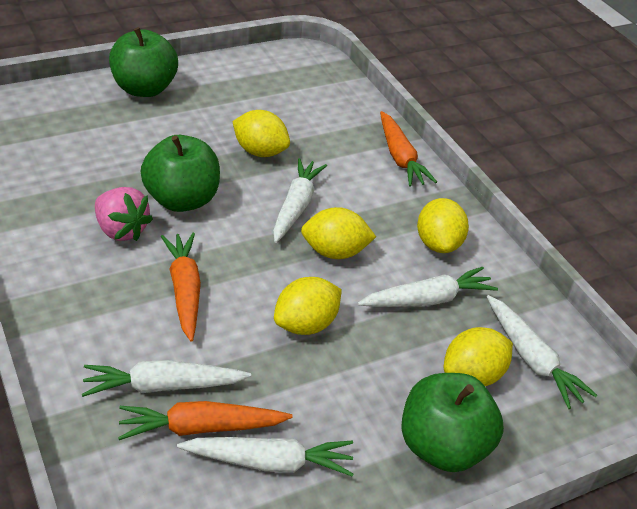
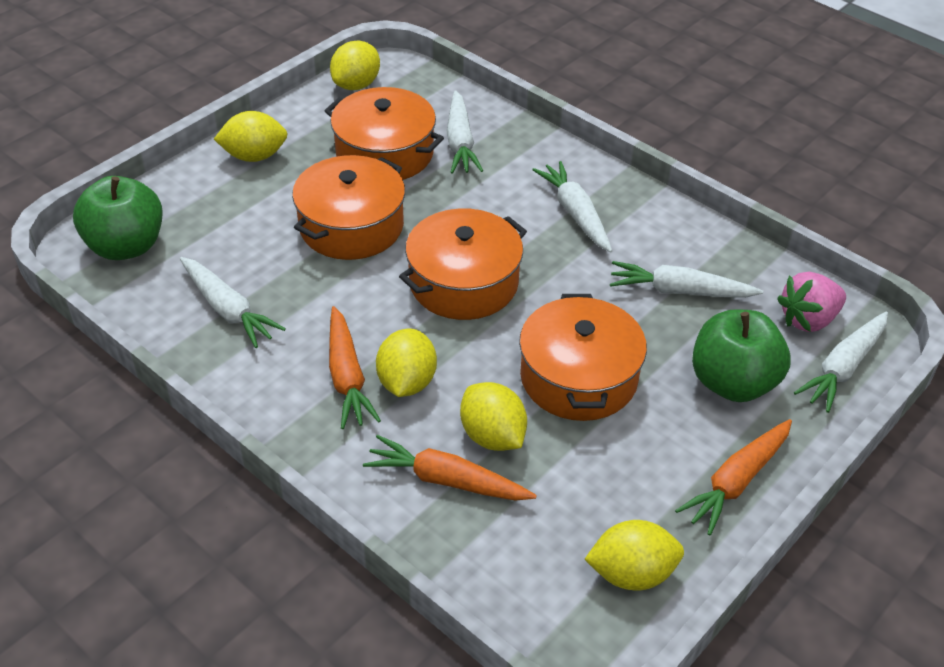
green apple: [109,27,178,97] [141,135,220,212] [401,373,504,472] = 3 -> [73,176,162,260] [692,309,791,402] = 2
orange pot: none = 0 -> [292,155,405,260] [325,87,444,180] [399,208,527,320] [519,294,647,421] = 4

